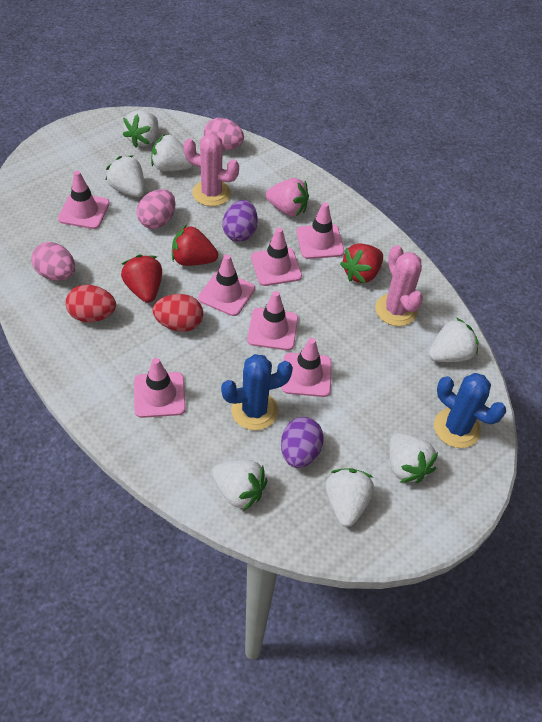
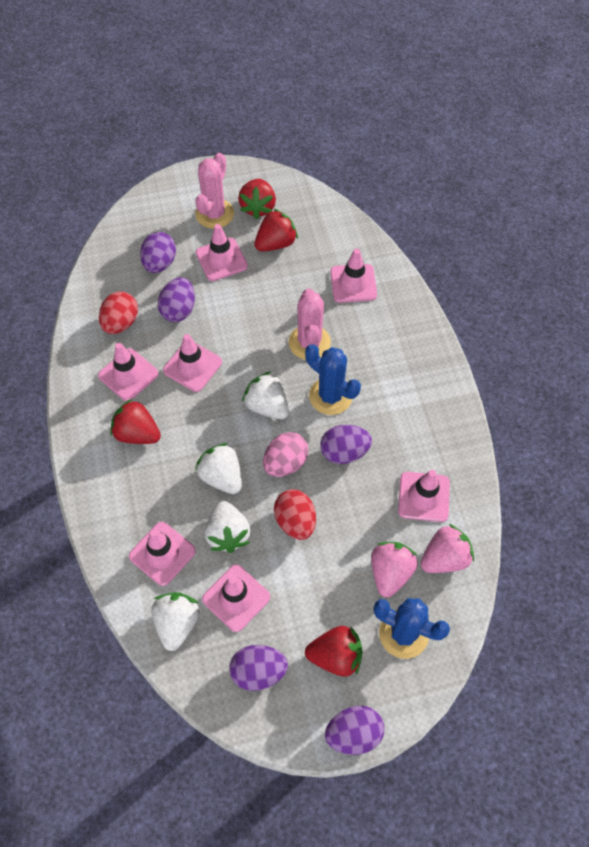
pink egg: [31,242,75,281] [137,189,175,229] [204,118,244,151] = 3 -> [263,432,309,477] = 1
pink strawberry: [266,178,309,217] = 1 -> [371,542,418,597] [421,524,474,573] = 2
purple egg: [223,200,258,242] [281,417,324,468] = 2 -> [140,232,176,273] [158,277,195,322] [229,645,288,691] [320,425,372,464] [325,706,385,755] = 5
red strawberry: [121,255,162,303] [172,225,218,266] [340,243,383,284] = 3 -> [110,399,161,444] [238,179,276,219] [254,209,298,251] [305,626,362,677] = 4
white strawberry: [106,155,145,197] [123,110,158,147] [151,133,193,171] [212,460,267,511] [325,468,374,527] [389,433,438,483] [429,318,479,362] = 7 -> [151,592,200,651] [195,443,242,494] [205,501,251,553] [242,371,289,419] = 4

